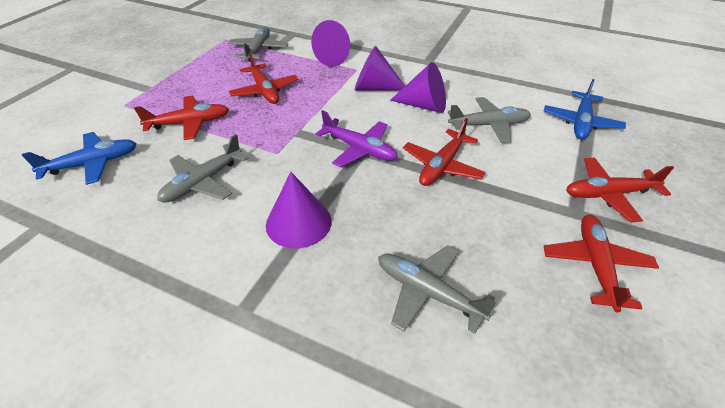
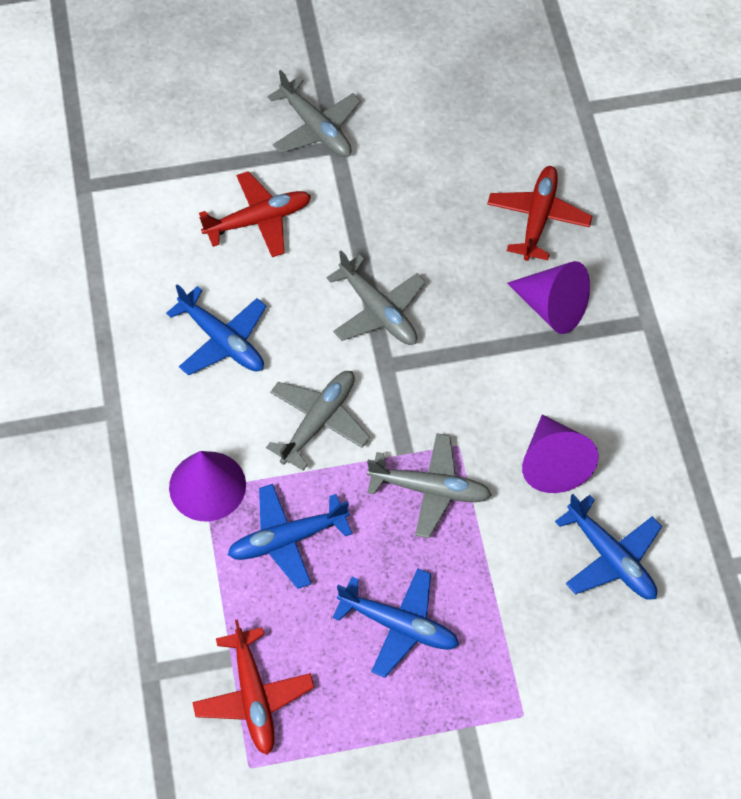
blue plane: [22,132,137,185] [544,79,626,139] = 2 -> [166,284,267,376] [227,484,352,589] [333,568,459,678] [555,494,662,600] = 4
purple cone: [266,172,332,249] [311,20,350,67] [355,45,405,90] [390,62,446,113] = 4 -> [169,451,246,521] [507,261,590,334] [522,414,598,493] = 3
purple plane: [316,110,398,167] = 1 -> none = 0
red plane: [134,96,229,140] [229,52,298,104] [403,118,485,186] [543,215,659,312] [566,157,674,222] = 5 -> [192,619,314,755] [199,171,311,257] [487,166,592,261] = 3

